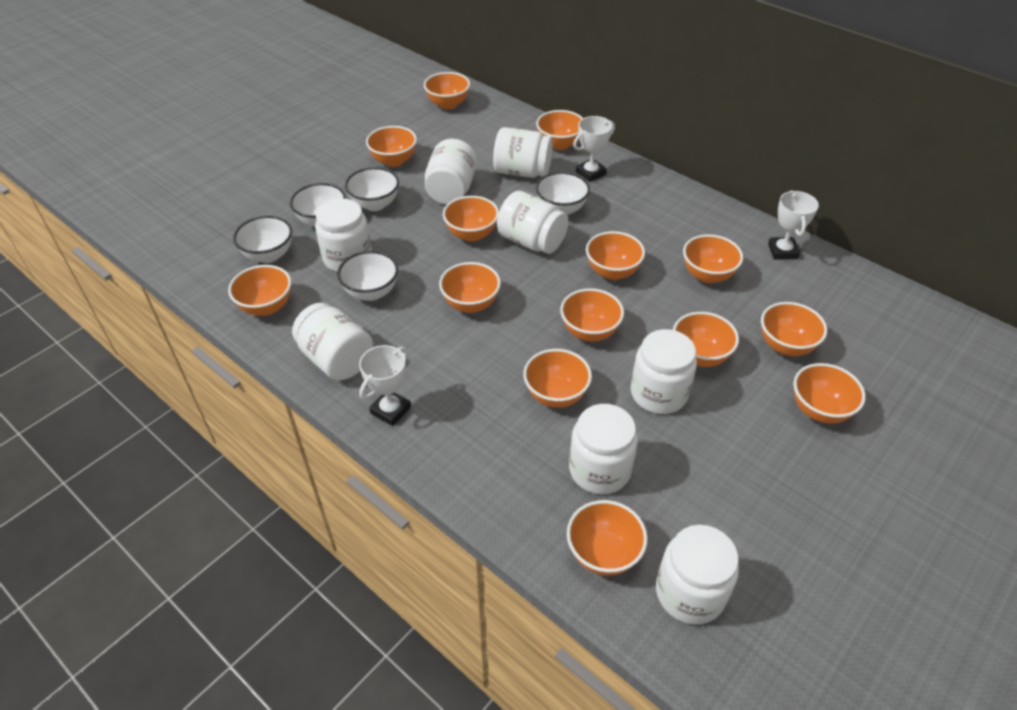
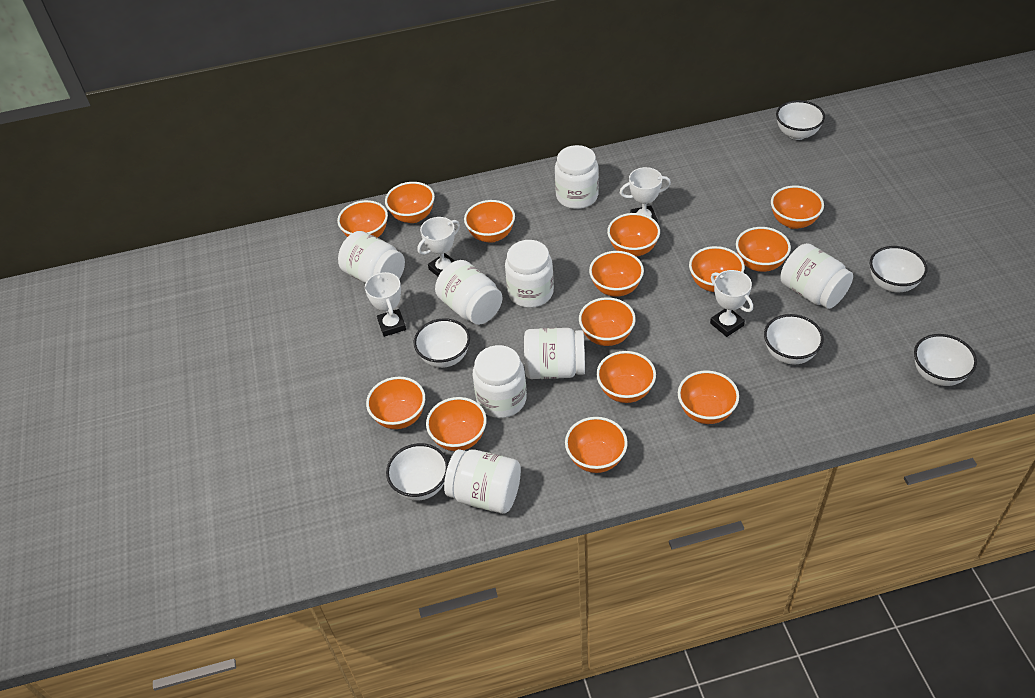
white bowl: [233,216,292,263] [290,183,346,227] [337,251,398,301] [345,167,399,211] [536,172,590,215] = 5 -> [386,443,448,501] [414,318,470,368] [764,314,824,364] [776,100,825,140] [870,246,928,292] [914,334,977,386] = 6
white trophy: [359,345,411,426] [573,116,615,182] [768,191,819,260] = 3 -> [365,272,406,337] [417,217,460,276] [619,167,671,222] [710,270,753,337] = 4

